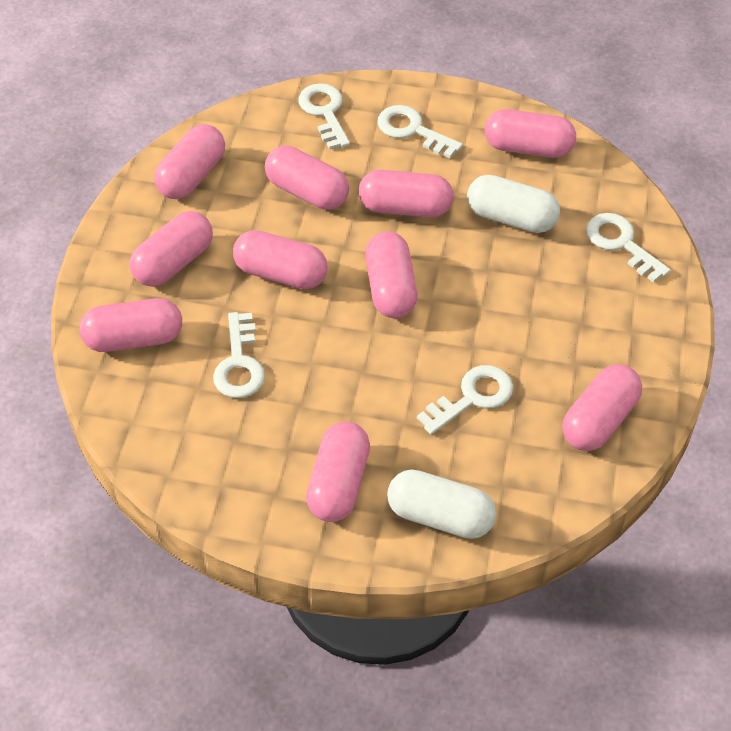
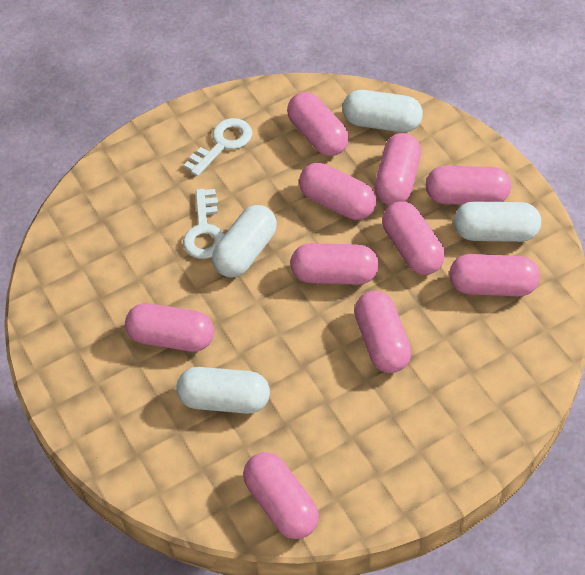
white capsule: [387,470,497,539] [467,175,560,233] = 2 -> [176,367,270,414] [212,205,277,277] [343,90,423,132] [454,201,541,242] = 4
white key: [213,312,265,398] [298,83,350,150] [378,105,463,158] [417,365,513,435] [586,213,671,283] = 5 -> [183,189,224,259] [184,118,252,176] = 2

